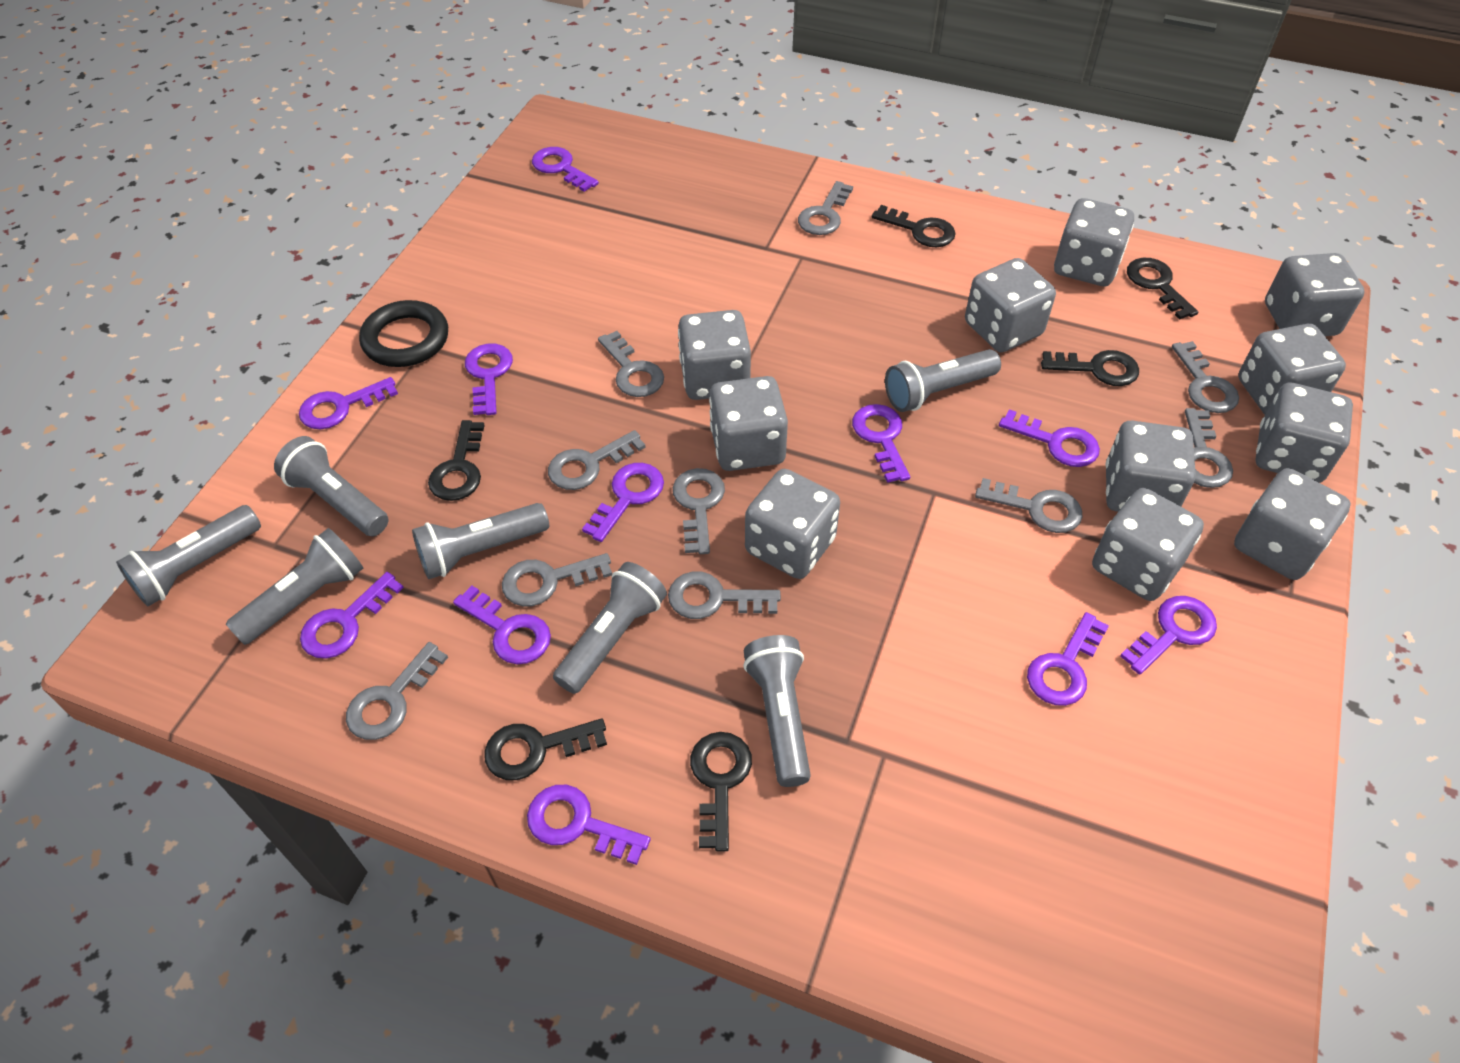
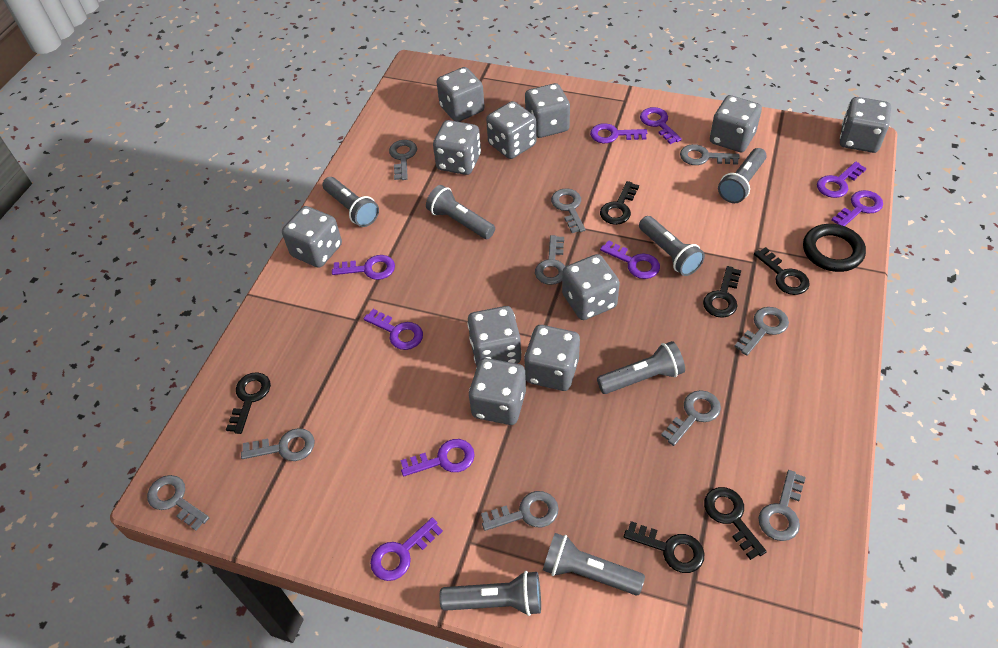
purple key: [299,377,398,429] [300,572,404,659] [453,586,551,664] [465,344,513,415] [527,785,650,865] [532,147,599,192] [582,463,664,542] [852,404,910,483] [999,409,1100,467] [1027,612,1109,706] [1120,596,1217,675] = 11 -> [332,255,395,280] [363,309,423,350] [370,518,443,581] [401,439,475,477] [590,123,647,143] [600,240,660,279] [640,107,682,144] [817,162,867,198] [831,190,883,226] = 9

